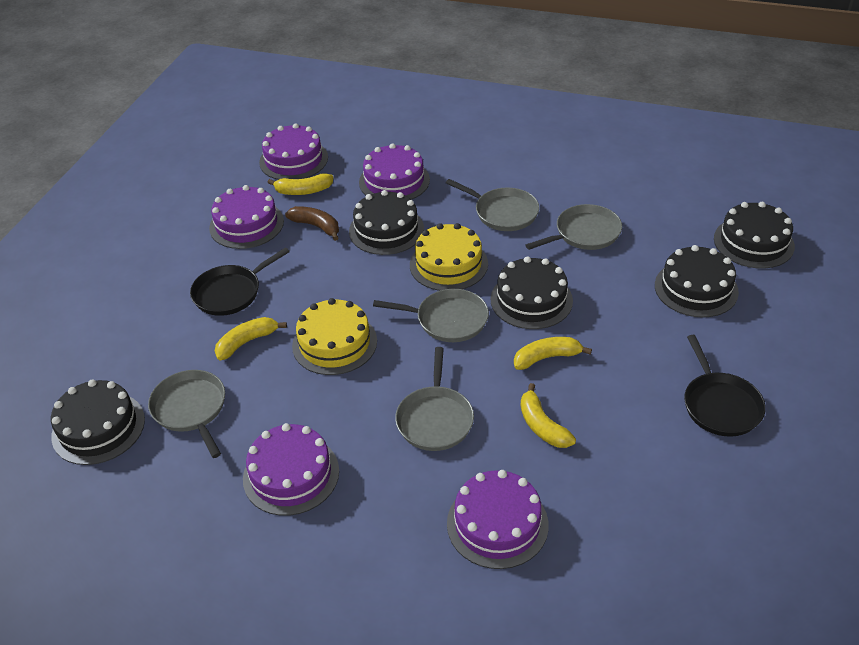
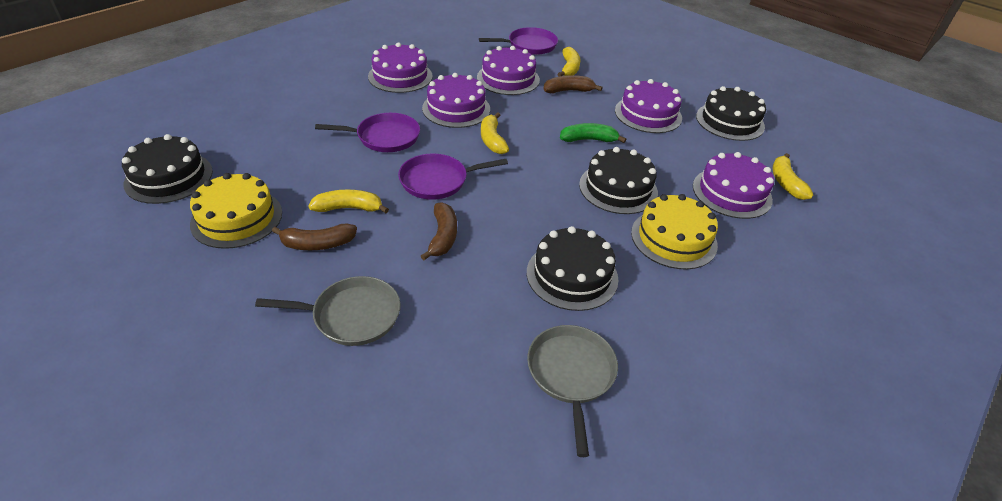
black cake: [51,379,145,465] [349,190,424,255] [491,256,573,329] [655,245,739,318] [714,202,795,269] = 5 -> [122,134,213,204] [527,226,619,311] [579,147,658,214] [696,86,766,141] = 4
black pan: [190,247,290,316] [684,335,766,437] = 2 -> none = 0
brown banana: [285,206,339,241] = 1 -> [272,223,357,250] [421,202,457,260] [544,75,603,93] = 3
green banana: none = 0 -> [560,123,626,143] = 1
grey pan: [148,370,225,458] [373,289,489,342] [395,347,474,451] [446,179,539,231] [525,204,622,250] = 5 -> [255,276,400,346] [527,325,618,457] = 2
purple pan: none = 0 -> [315,113,420,152] [398,153,508,200] [479,27,558,55] = 3

